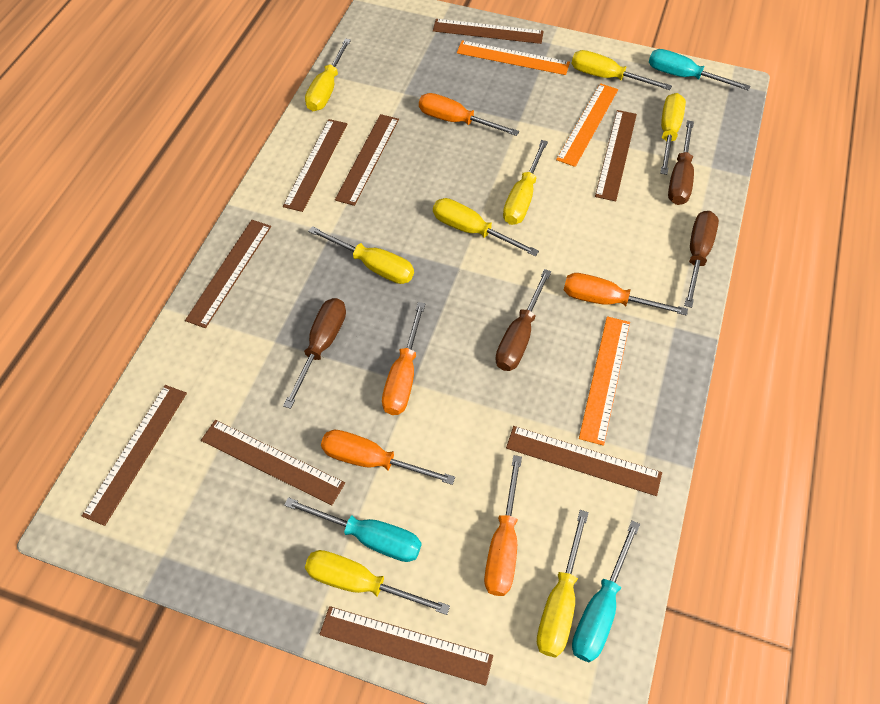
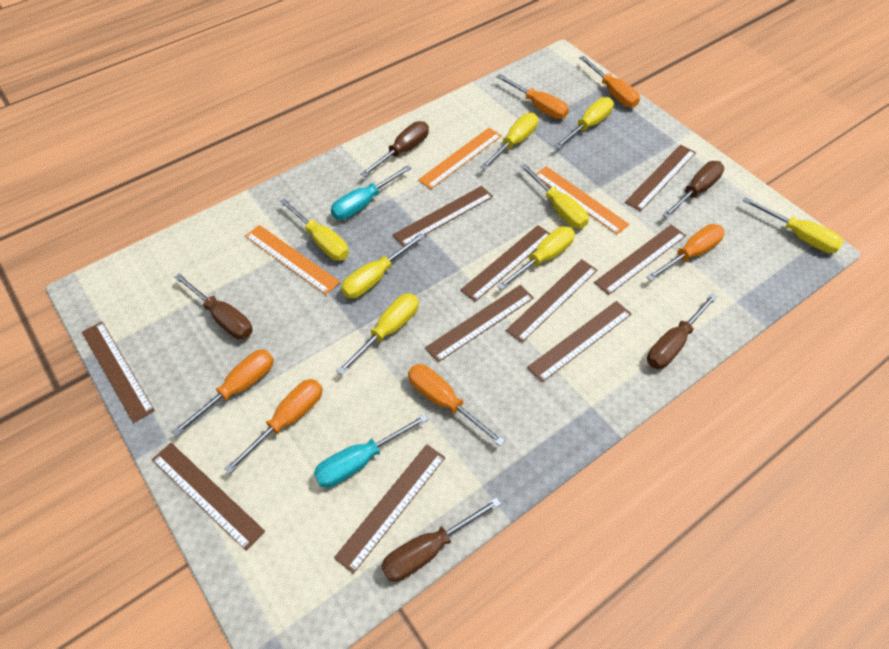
brown ruler: [82,385,187,526] [185,220,271,328] [201,420,345,505] [283,119,347,212] [320,606,493,686] [335,114,399,206] [433,19,544,44] [506,426,662,496] [595,110,637,201] = 9 -> [82,322,155,423] [152,443,265,551] [334,444,445,574] [393,186,493,247] [425,285,534,362] [461,225,550,302] [506,259,597,343] [527,301,632,382] [594,225,686,295] [625,145,696,211] = 10
brown screwdriver: [283,298,346,409] [495,269,551,371] [668,120,694,205] [684,211,719,308] = 4 -> [174,273,253,339] [360,121,429,177] [381,497,501,582] [647,294,718,369] [662,161,724,219] = 5
orange screwdriver: [321,430,455,485] [382,302,426,415] [419,93,519,136] [484,455,522,596] [564,273,688,316] = 5 -> [172,350,274,437] [224,379,323,474] [408,364,505,446] [496,74,569,119] [579,56,640,108] [646,224,725,281] = 6
turquoise screwdriver: [284,497,421,562] [572,520,640,662] [649,49,750,91] = 3 -> [314,414,429,488] [331,165,412,220] = 2

